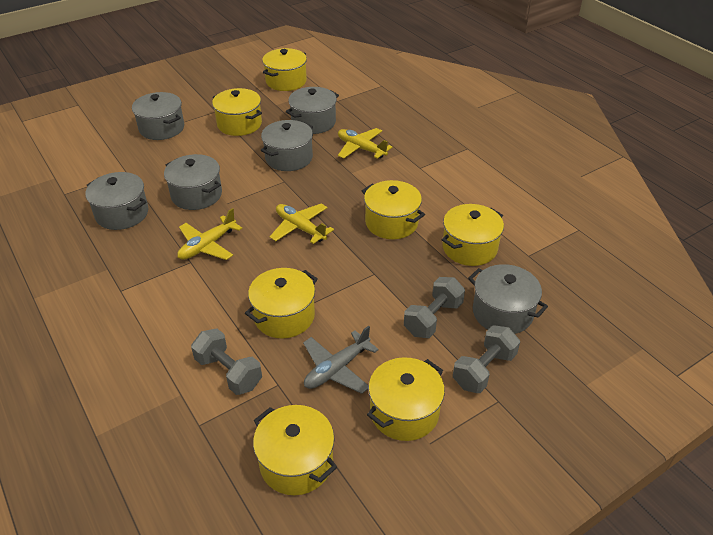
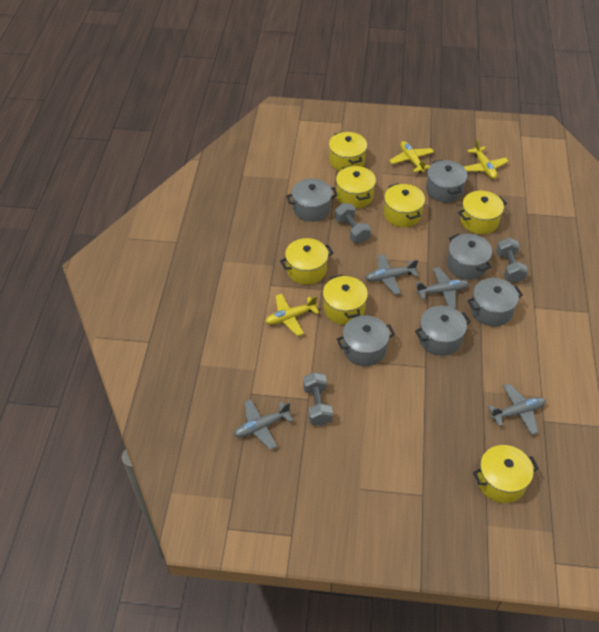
grey plane: [303,326,379,394] = 1 -> [234,399,293,450] [365,254,418,295] [415,267,469,309] [488,384,546,435] = 4

